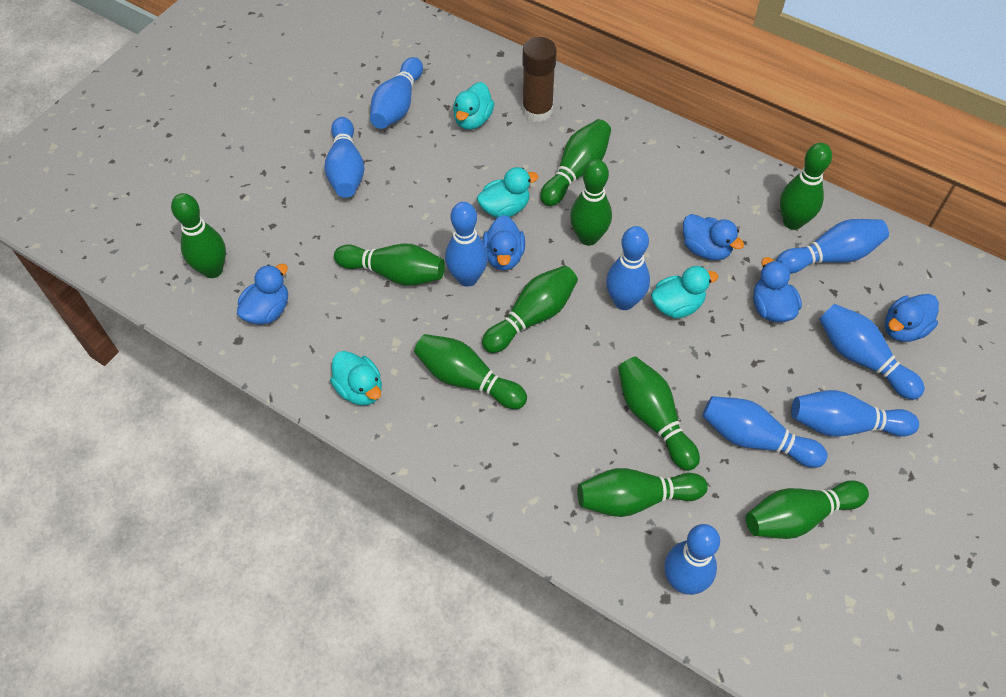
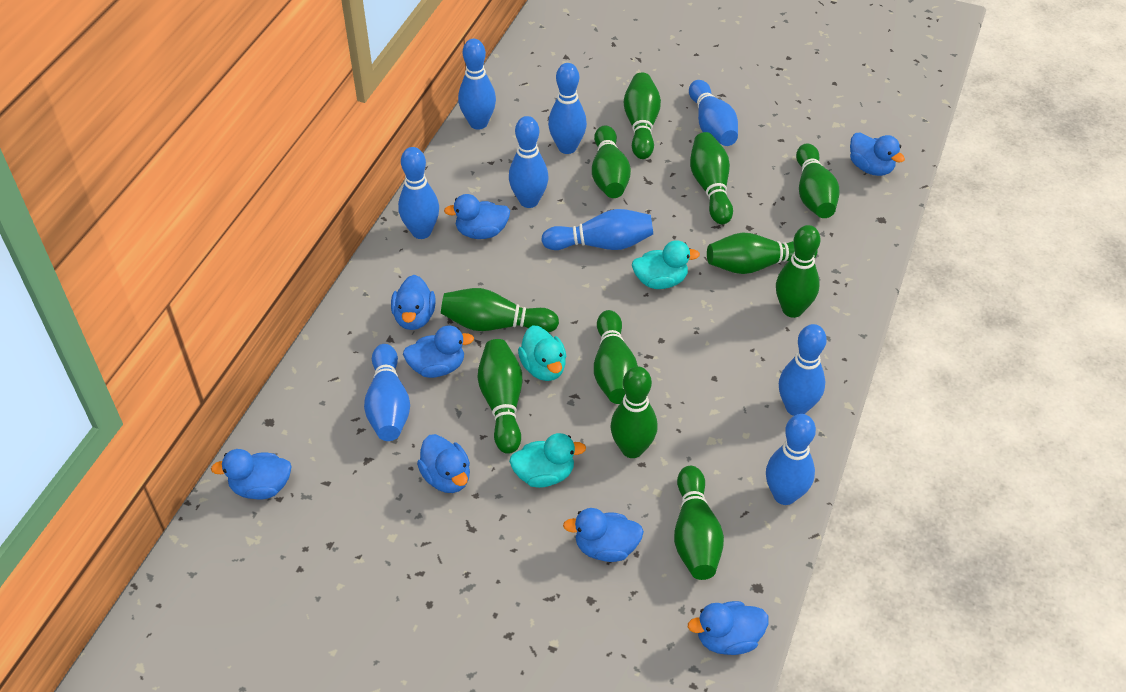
blue duck: [237,264,288,324] [483,215,525,270] [683,214,744,260] [753,257,802,323] [885,294,939,342] = 5 -> [211,449,292,500] [391,275,435,330] [403,326,474,378] [417,434,470,493] [444,194,510,239] [563,508,644,562] [688,601,769,655] [850,133,905,176] = 8
brown glue stick: [522,37,557,122] = 1 -> none = 0
green bowling pin: [171,193,226,278] [334,244,445,286] [414,334,527,409] [482,265,578,353] [540,119,611,206] [570,159,612,246] [577,468,708,517] [618,357,700,471] [746,480,869,539] [780,143,832,230] = 10 -> [441,288,559,333] [478,339,522,454] [592,125,631,198] [594,310,638,404] [610,366,658,458] [624,72,661,159] [674,466,724,580] [690,132,733,224] [707,232,817,274] [776,225,820,318] [796,144,840,218] = 11
turquoise duck: [330,351,382,406] [453,82,495,130] [477,167,538,218] [651,266,718,318] = 4 -> [509,433,586,488] [518,325,566,381] [632,240,700,289] = 3

